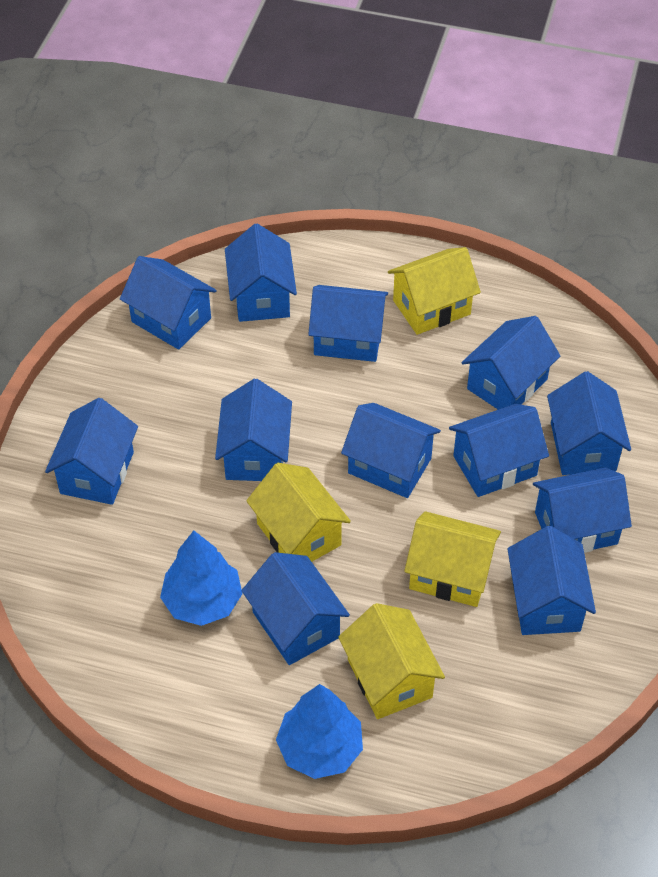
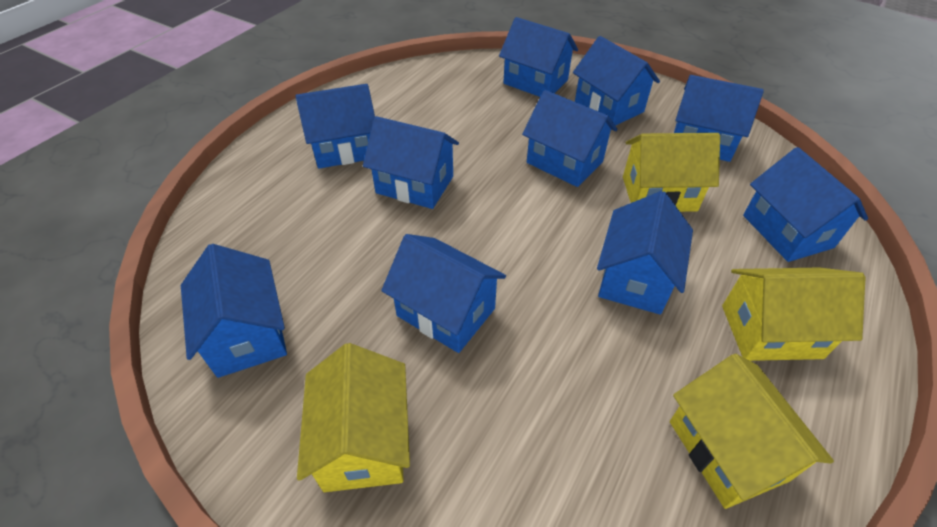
blue house: [45,398,138,505] [120,256,217,350] [215,379,292,481] [225,224,297,322] [242,552,350,665] [308,285,388,362] [341,403,441,498] [449,404,549,497] [462,316,560,410] [507,526,596,635] [533,468,632,553] [547,371,631,475] = 12 -> [181,244,287,378] [295,84,375,169] [363,116,459,209] [381,234,506,353] [499,17,578,97] [522,90,617,187] [573,36,660,126] [597,191,693,315] [674,75,764,162] [743,147,868,262] = 10
blue tree: [160,531,243,626] [276,684,363,779] = 2 -> none = 0

